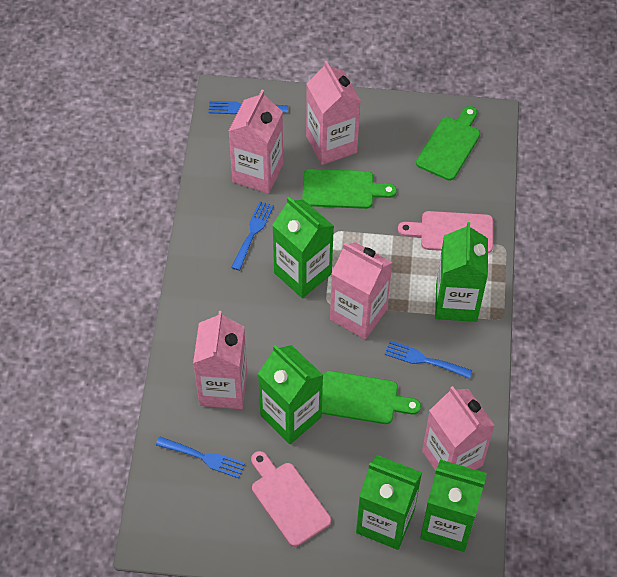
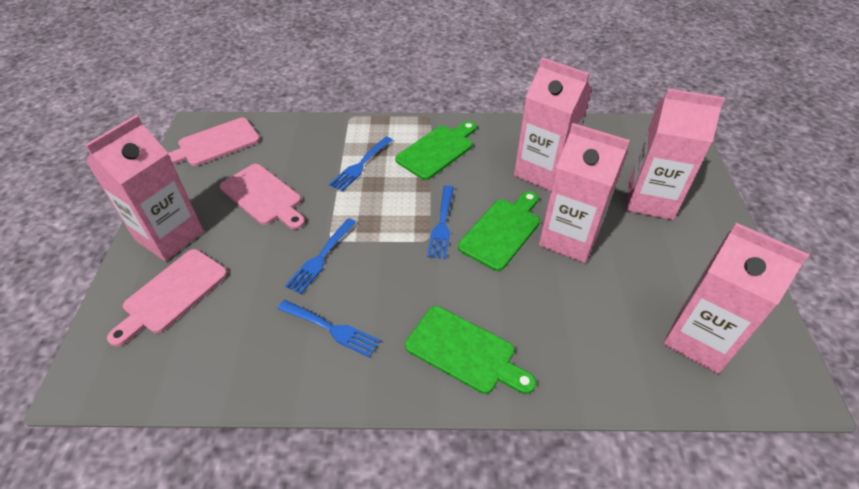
green carton: [258,345,323,444] [272,197,334,298] [356,455,422,550] [420,460,487,552] [435,222,488,322] = 5 -> none = 0
pink cutting board: [251,451,331,547] [398,211,493,253] = 2 -> [107,249,228,347] [168,118,260,166] [220,164,305,229] = 3

